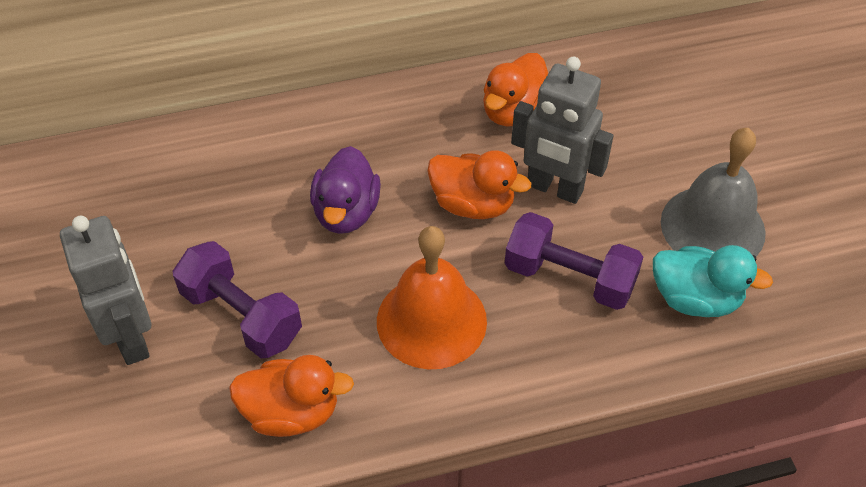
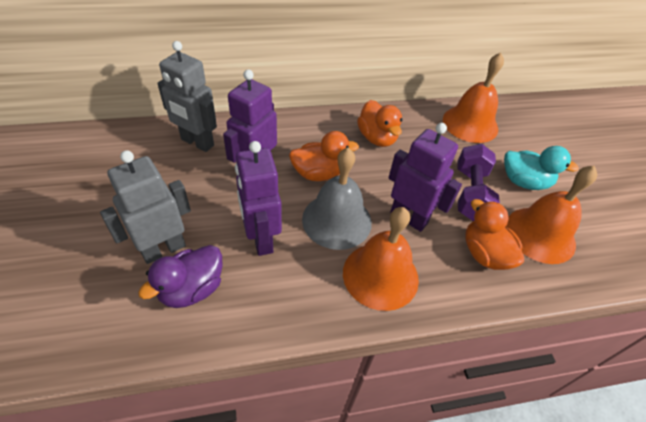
orange bell: [377,226,487,369] = 1 -> [343,207,419,311] [443,53,504,143] [506,166,597,264] = 3
purple dumbbell: [173,241,302,358] [505,212,643,310] = 2 -> [457,144,500,221] = 1
purple robot: none = 0 -> [223,70,277,163] [235,141,282,256] [388,123,462,232] = 3

